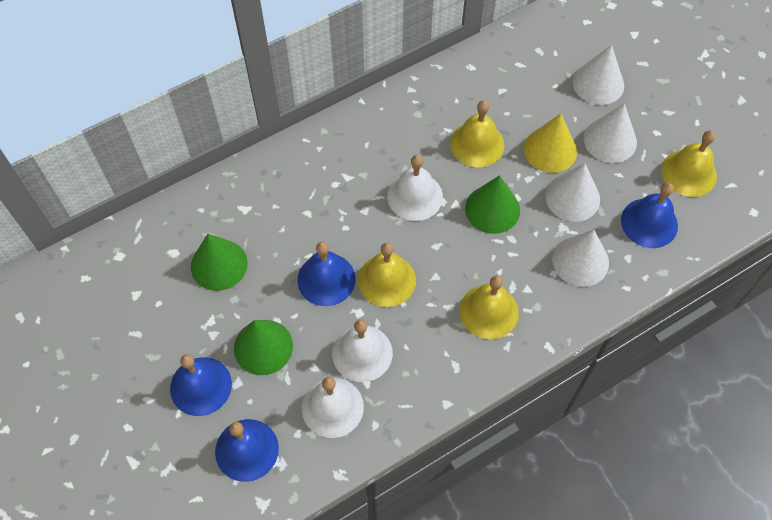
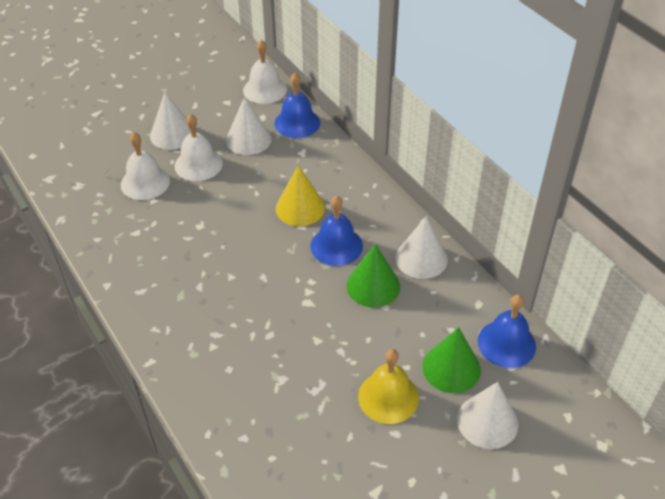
blue bell: [170,354,232,416] [215,419,279,482] [297,242,356,306] [621,183,678,248] = 4 -> [274,73,320,138] [310,196,363,266] [478,295,536,368] = 3
green cone: [191,234,248,291] [234,320,293,375] [465,175,520,234] = 3 -> [347,244,400,307] [422,327,481,393] = 2
yellow bell: [358,242,416,307] [450,100,504,167] [459,275,519,339] [661,130,717,197] = 4 -> [358,349,419,424] = 1

